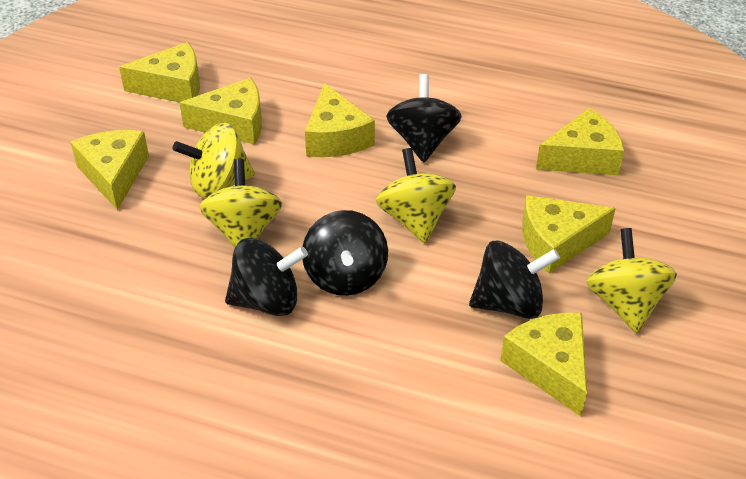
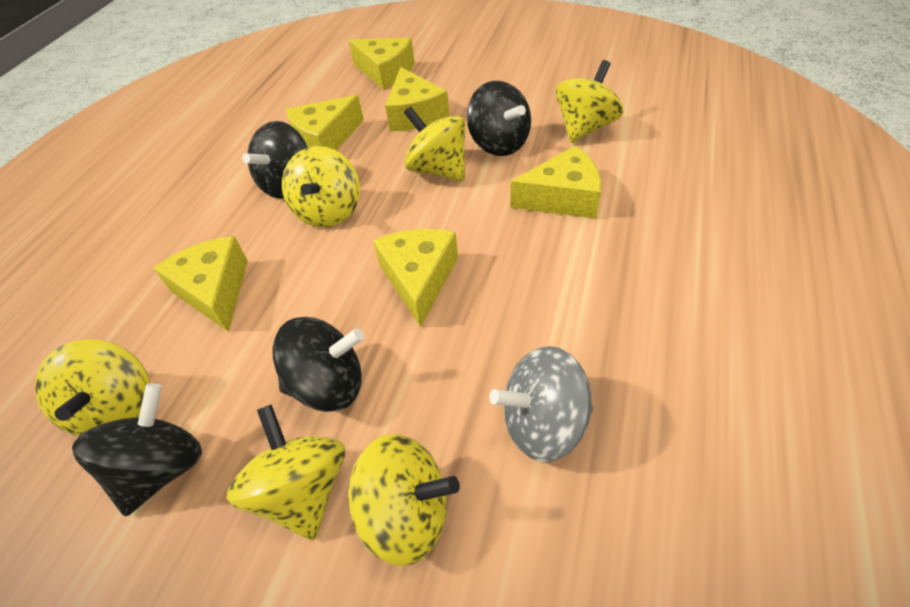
grey spinning top: none = 0 -> [489,346,593,462] = 1
yellow cheese: [71,130,149,210] [119,42,200,102] [180,78,262,145] [305,83,375,157] [500,313,587,417] [522,195,616,274] [536,108,624,175] = 7 -> [153,236,248,332] [286,95,364,150] [348,38,415,90] [373,229,458,327] [385,67,450,131] [510,145,601,219] = 6
yellow spinning top: [173,123,255,198] [199,159,282,248] [376,148,456,243] [586,228,677,333] = 4 -> [35,339,150,436] [226,404,345,540] [282,146,360,227] [349,434,460,566] [404,106,465,181] [556,60,623,143] = 6

